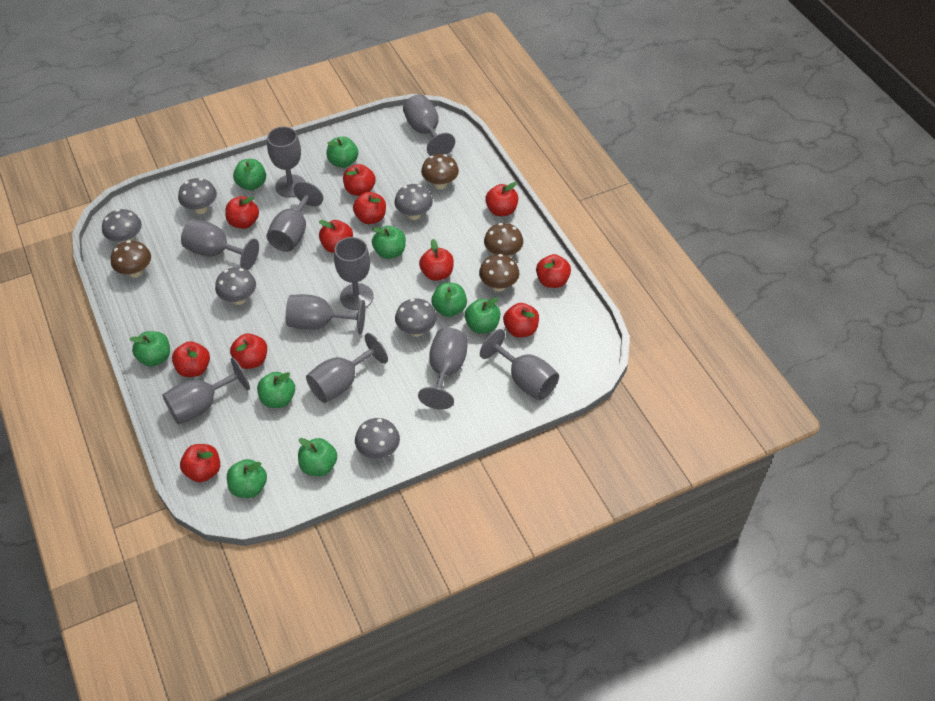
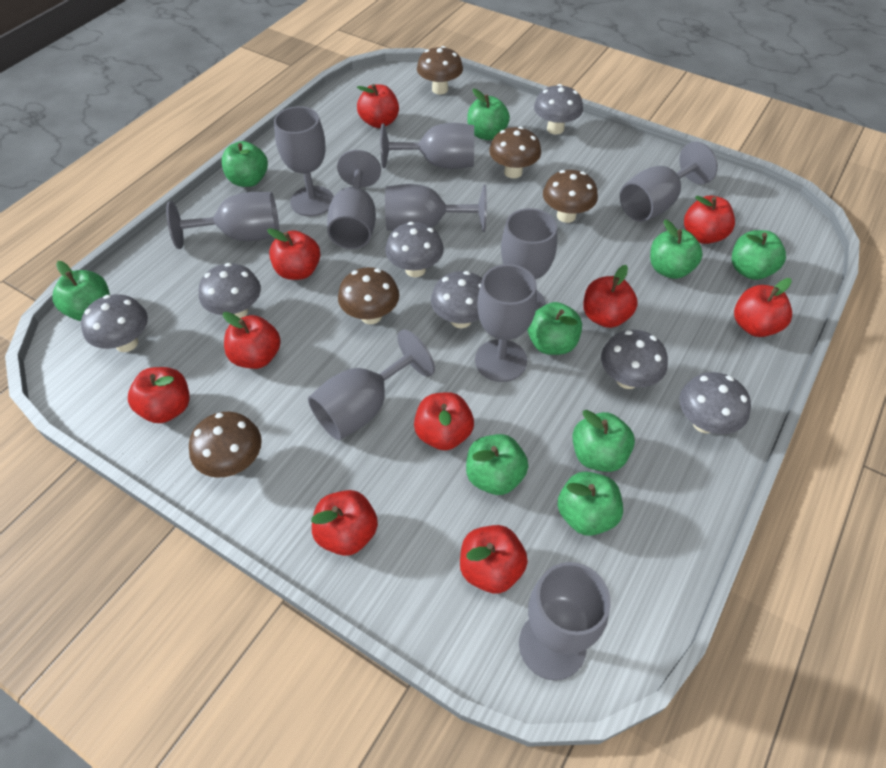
brown mushroom: [111,240,151,278] [421,154,459,189] [479,254,519,292] [484,223,523,257] = 4 -> [189,411,262,478] [338,267,399,324] [417,46,463,94] [489,127,541,178] [543,170,598,223] = 5
grey mushroom: [102,209,142,243] [178,178,217,214] [215,267,256,305] [355,418,400,459] [394,184,433,220] [395,298,437,337] = 6 -> [81,294,148,352] [199,263,261,318] [385,222,444,277] [431,271,482,328] [534,84,583,135] [601,330,668,389] [680,372,751,434] = 7
red apple: [172,341,210,377] [180,444,220,482] [225,196,259,229] [230,333,267,369] [319,220,353,253] [343,164,376,196] [353,192,386,224] [419,239,454,281] [485,182,518,216] [503,303,539,337] [536,254,571,288] = 11 -> [128,367,190,423] [223,312,281,369] [267,228,320,280] [311,490,378,556] [357,84,399,128] [414,392,474,450] [460,525,528,593] [583,265,638,328] [684,196,735,244] [734,278,792,337] = 10

